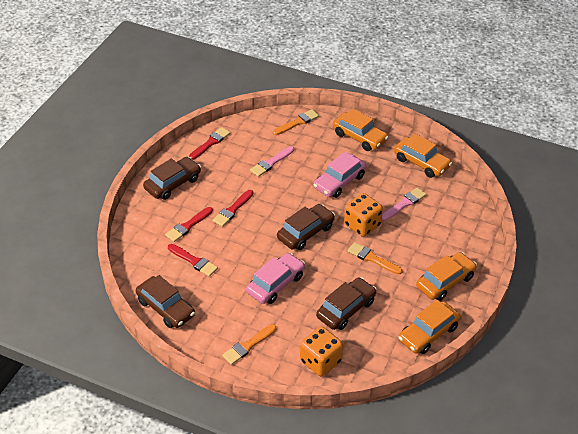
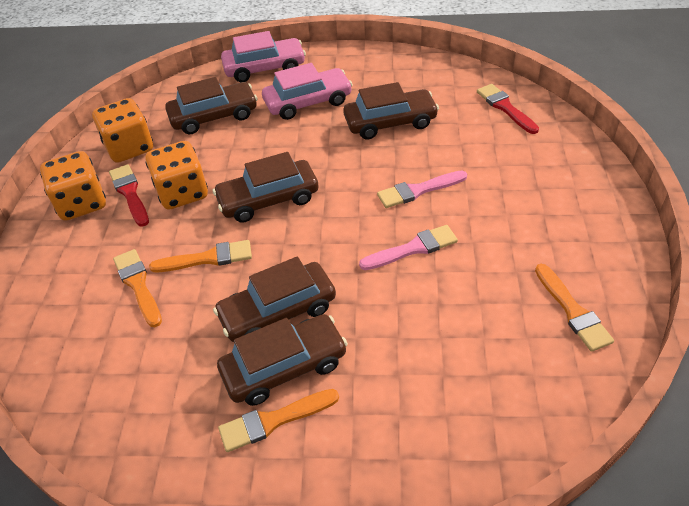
brown car: [136,275,195,328] [143,157,201,200] [277,204,335,250] [316,277,377,330] = 4 -> [165,77,257,135] [213,152,318,223] [213,257,336,342] [217,314,348,406] [343,82,439,140] = 5
orange brush: [222,324,276,365] [273,109,319,135] [347,242,402,274] = 3 -> [113,249,162,327] [149,240,252,272] [218,389,339,452] [535,264,614,352] = 4
orange car: [333,109,388,151] [394,134,452,178] [398,300,461,354] [416,252,477,301] = 4 -> none = 0
orange dice: [300,326,343,376] [344,193,383,237] = 2 -> [40,151,106,221] [92,98,153,163] [146,141,208,210] = 3
red brush: [165,207,213,242] [168,244,218,277] [189,127,230,160] [212,190,253,227] = 4 -> [109,164,149,227] [477,84,539,134] = 2

